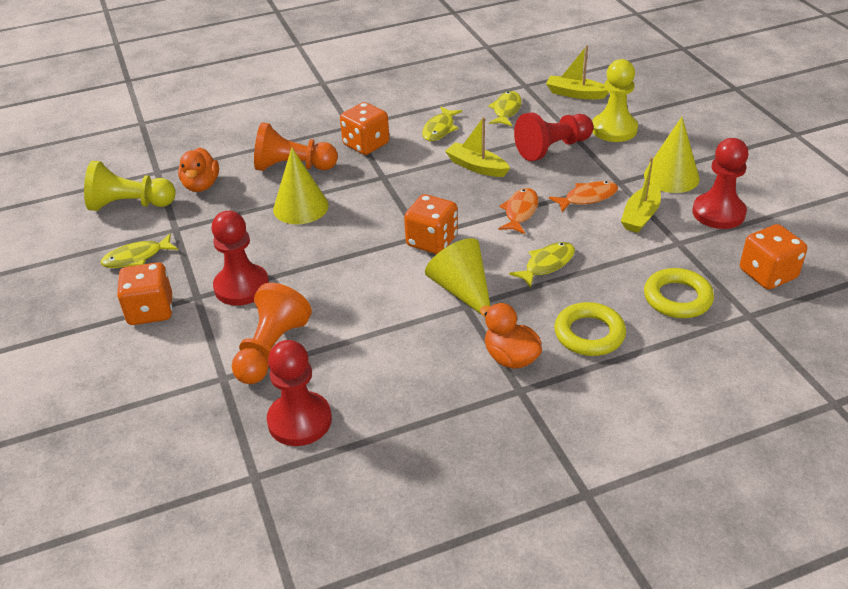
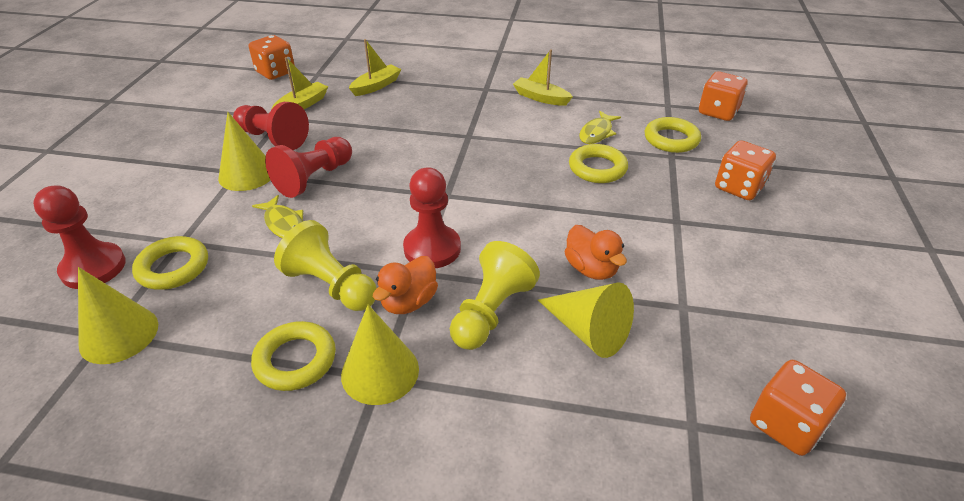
orange fish: [498,188,538,234] [549,181,618,212] = 2 -> none = 0
orange pawn: [232,283,312,384] [254,122,338,171] = 2 -> none = 0
yellow cone: [273,147,329,224] [425,238,490,315] [644,117,700,193] = 3 -> [78,267,158,364] [218,112,270,191] [341,305,419,405] [538,282,634,358] = 4
yellow fish: [101,234,178,268] [422,107,462,141] [488,91,522,126] [509,242,575,288] = 4 -> [252,195,303,238] [579,111,621,144] = 2
yellow ring: [554,302,626,356] [644,268,714,318] = 2 -> [132,236,208,290] [251,321,336,391] [569,144,628,183] [645,117,701,153] = 4

